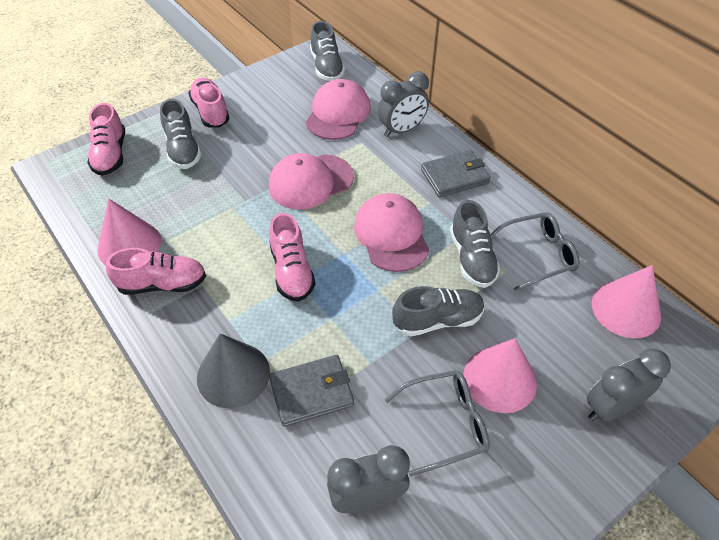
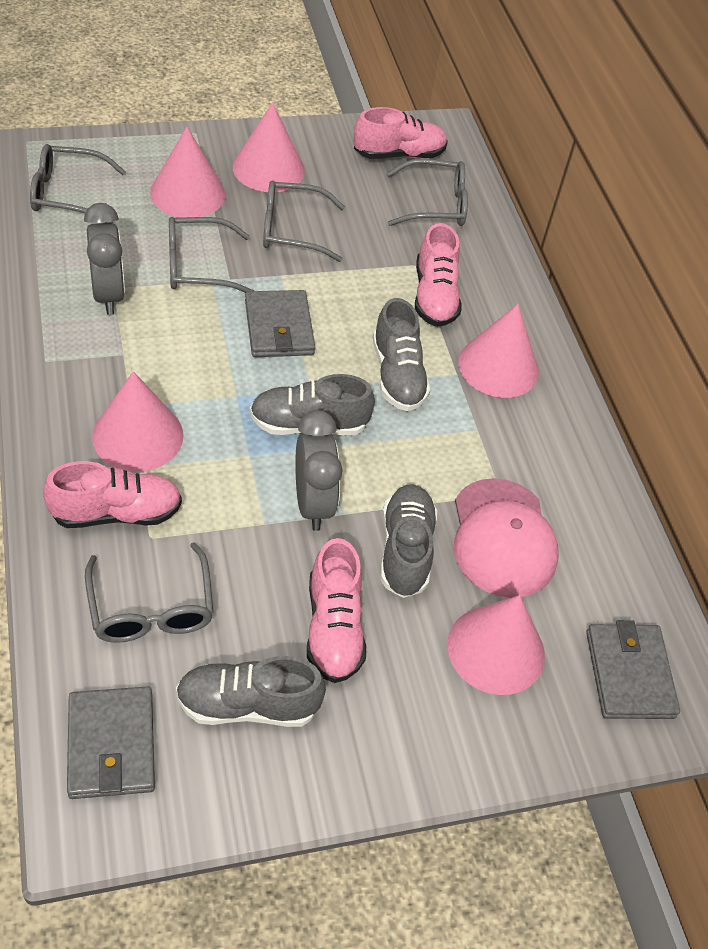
grey clock: [327,445,410,513] [378,71,429,137] [587,349,671,421] = 3 -> [84,203,125,315] [295,410,343,531] = 2
grey cone: [197,333,270,408] = 1 -> none = 0
grey glasses: [385,370,490,476] [490,212,579,292] = 2 -> [30,144,126,223] [85,542,214,643] [169,217,254,293] [263,180,345,262] [386,159,468,226] = 5
grey wallet: [269,355,354,427] [421,150,491,197] = 2 -> [67,686,155,799] [245,290,315,357] [586,620,680,719] = 3
pink cap: [269,153,354,210] [306,79,371,140] [354,193,429,272] = 3 -> [454,478,559,598] = 1
pink cone: [97,199,161,265] [464,338,537,413] [592,265,661,338] = 3 -> [92,371,184,472] [150,126,225,218] [233,102,305,192] [447,595,545,695] [458,304,539,398] = 5

